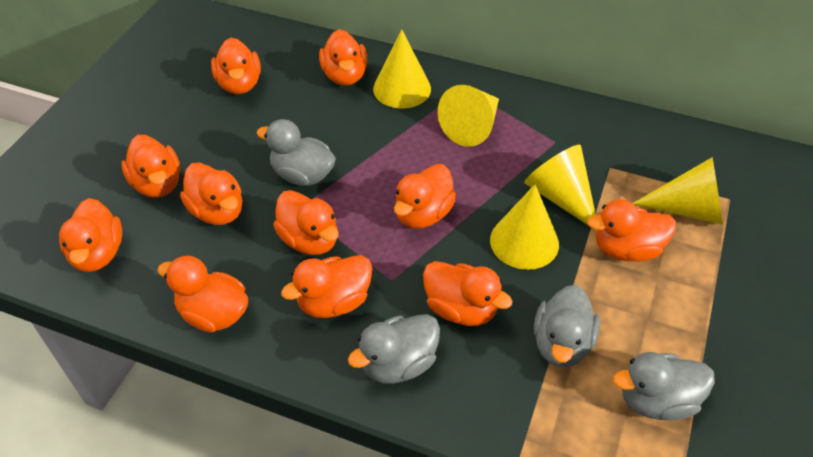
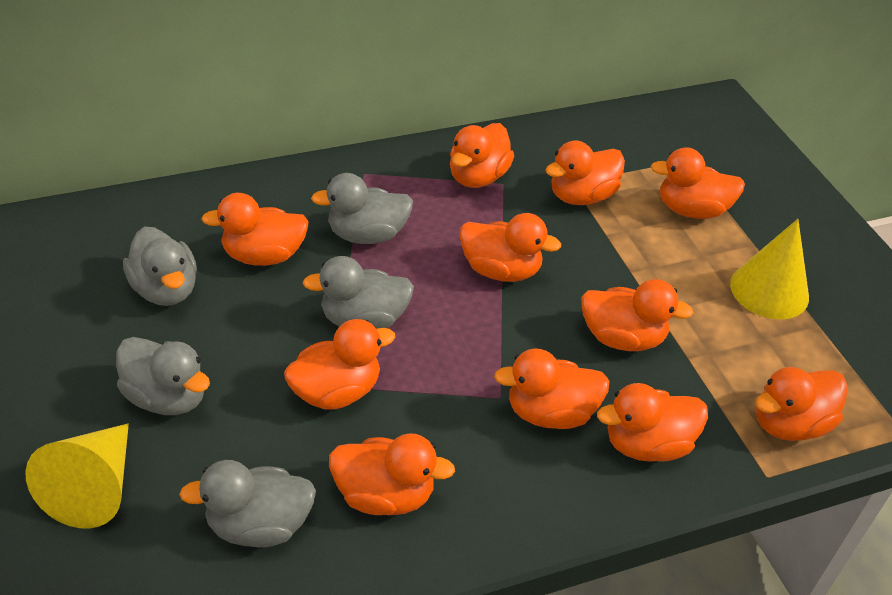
grey duck: [257,119,336,186] [348,314,440,384] [534,285,600,367] [613,352,715,421] = 4 -> [116,337,210,415] [123,227,197,306] [179,460,316,547] [303,256,414,329] [311,173,413,244] = 5
yellow cone: [373,30,431,108] [438,85,499,147] [490,184,559,270] [524,144,597,231] [632,157,723,225] = 5 -> [25,423,129,529] [730,219,809,319] = 2

